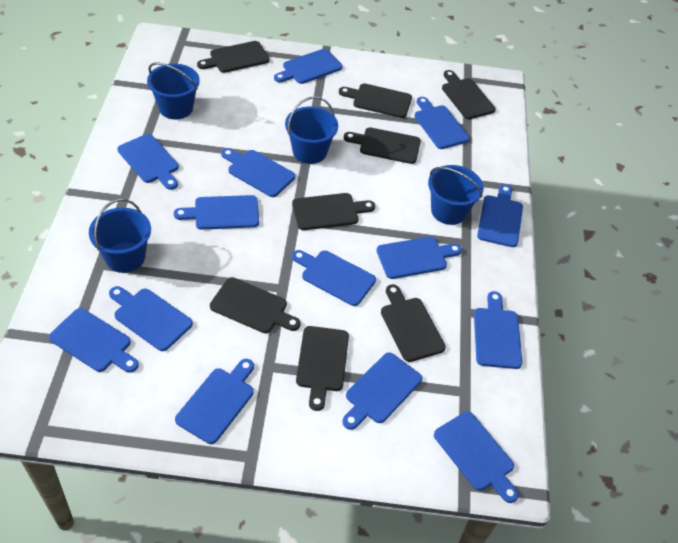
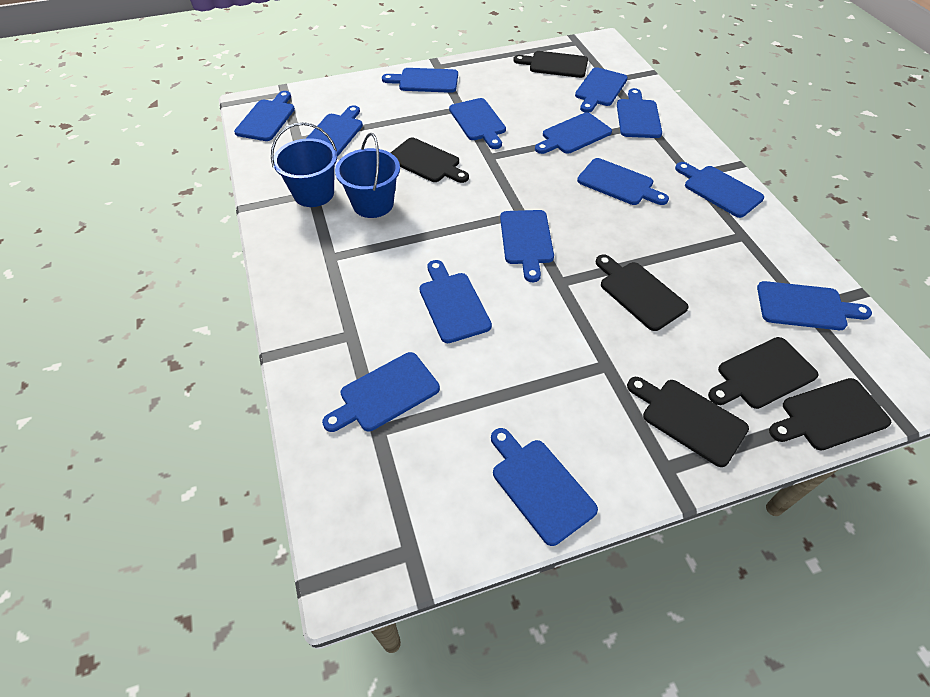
black cutting board: [197,41,269,73] [210,277,301,333] [292,193,375,230] [296,326,349,411] [339,83,412,118] [344,127,421,164] [381,284,446,362] [442,70,496,119] = 8 -> [391,138,469,183] [513,51,588,78] [596,255,689,331] [627,377,749,467] [708,337,819,409] [769,378,891,450] = 6
blue bucket: [89,199,151,273] [147,62,200,119] [285,96,338,164] [428,165,484,225] = 4 -> [271,122,337,207] [335,133,400,218] = 2

